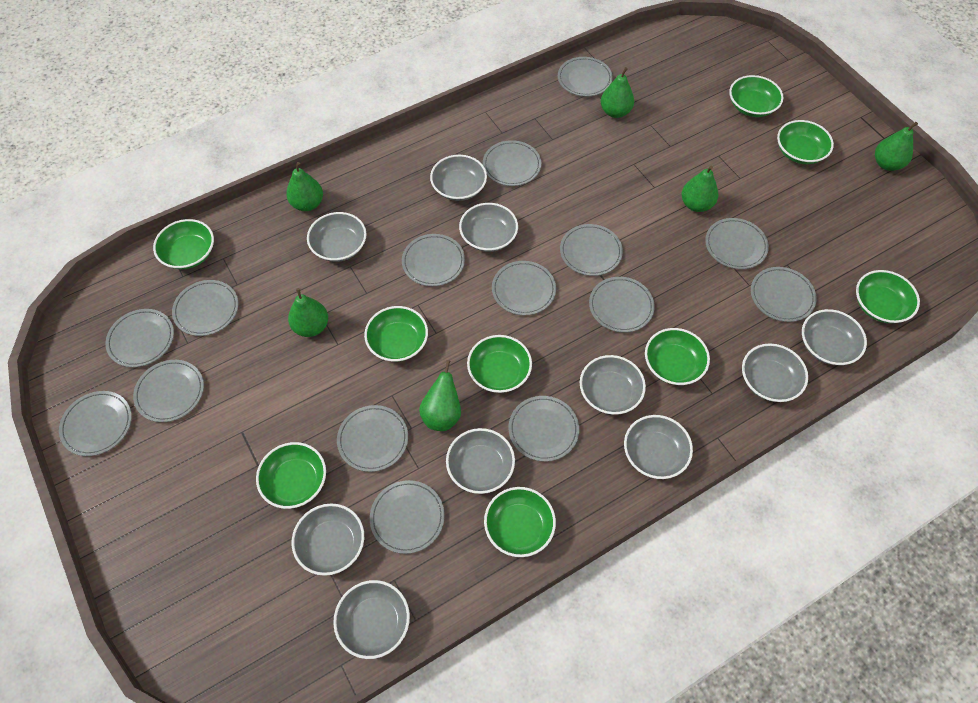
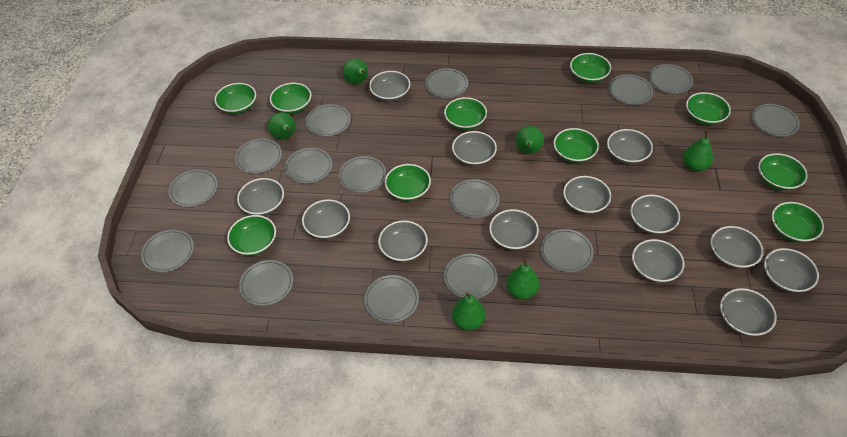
green bowl: [153,219,214,269] [256,442,326,509] [364,306,428,362] [467,335,532,393] [484,487,556,557] [645,328,710,385] [729,75,783,117] [777,120,834,164] [856,270,920,324] = 9 -> [214,83,256,114] [227,215,276,256] [270,83,311,114] [385,164,431,201] [444,97,487,130] [554,128,599,163] [570,53,611,83] [686,92,731,125] [758,153,808,190] [772,202,824,242] = 10
grey bowl: [292,503,364,576] [307,212,367,262] [333,580,410,659] [430,155,487,201] [446,428,515,494] [459,203,518,252] [580,355,646,415] [624,415,693,479] [742,343,808,402] [802,309,867,365] = 10 -> [237,178,284,216] [302,199,350,239] [369,71,410,101] [378,220,428,262] [452,131,497,166] [489,209,539,250] [563,176,611,214] [607,129,653,164] [630,195,680,234] [632,239,684,283] [711,226,763,268] [720,288,777,336] [764,248,819,293] = 13

